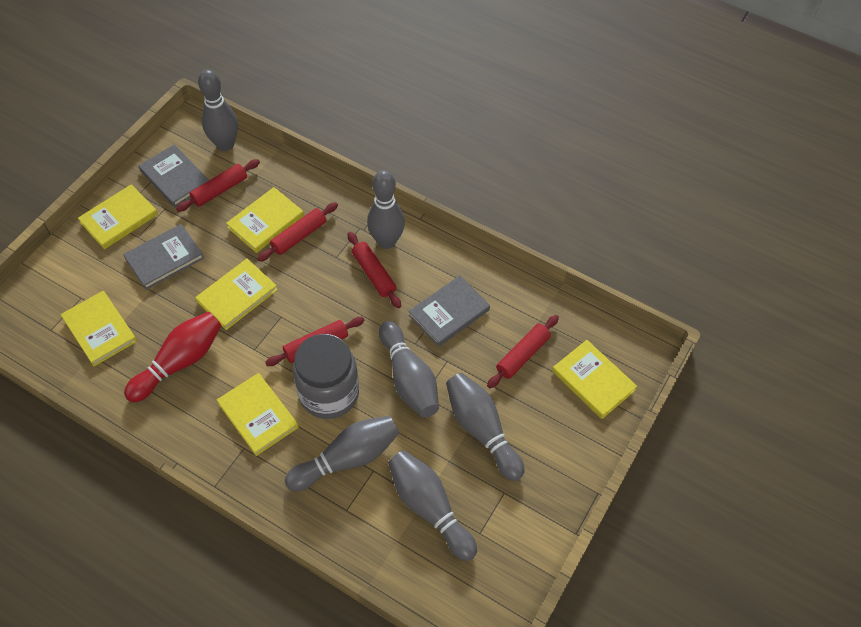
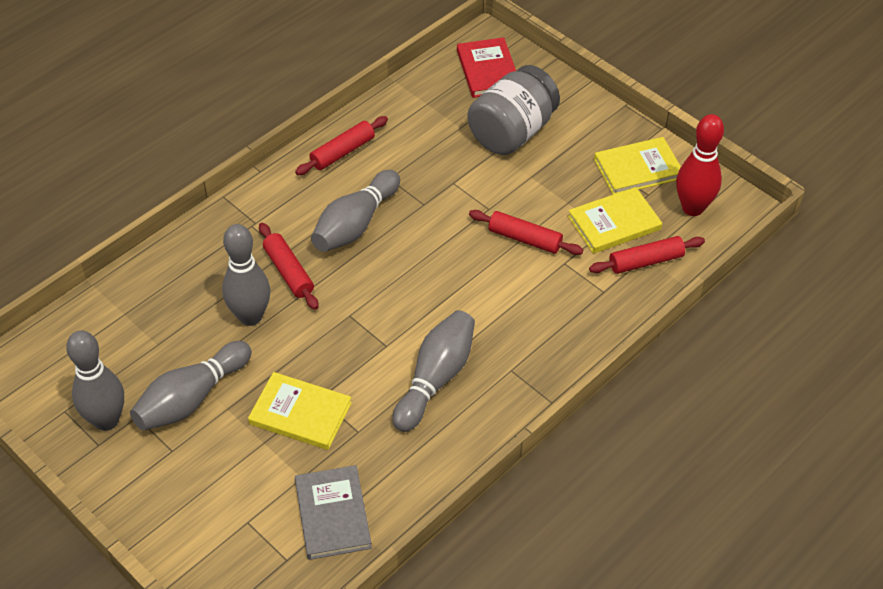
grey book: [123,224,204,290] [139,144,209,207] [409,275,490,347] = 3 -> [295,465,372,560] = 1
grey bowling pin: [198,70,238,151] [285,415,399,491] [367,170,405,249] [379,321,439,418] [388,450,477,561] [446,373,524,481] = 6 -> [66,330,124,431] [130,341,251,431] [222,224,270,326] [311,170,400,252] [392,310,475,432] = 5
red book: none = 0 -> [457,37,516,98] = 1
red rolling pin: [176,159,260,212] [257,202,338,261] [265,317,365,366] [348,232,401,308] [487,315,559,388] = 5 -> [259,223,319,310] [295,116,388,175] [469,210,583,255] [589,236,705,274] = 4
yellow book: [60,291,137,366] [78,184,158,249] [195,259,278,330] [217,373,299,456] [226,187,304,253] [552,340,637,419] = 6 -> [248,372,352,450] [568,187,662,254] [594,137,681,194] = 3

